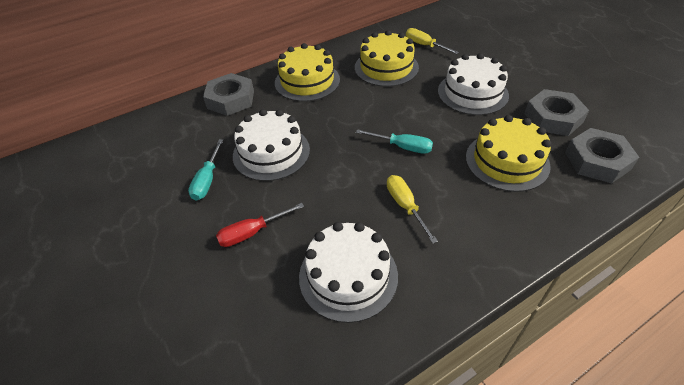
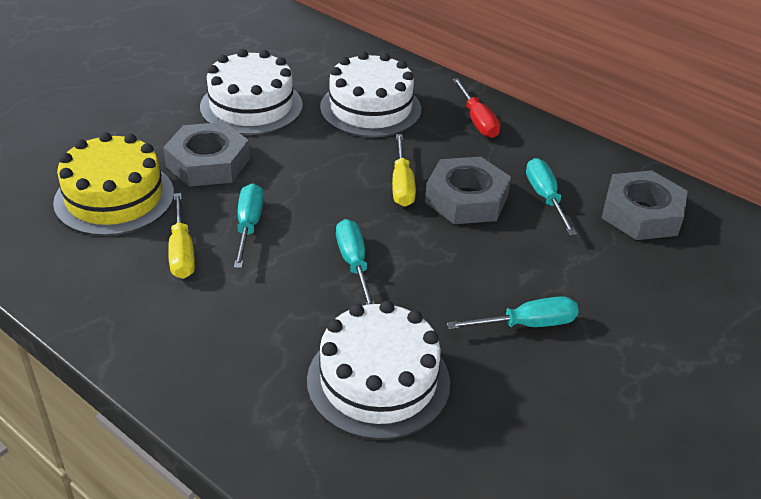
turquoise screwdriver: [188,139,224,201] [356,129,433,154] = 2 -> [234,183,264,268] [336,219,375,305] [447,296,579,329] [526,158,577,235] = 4
yellow cake: [275,43,340,102] [355,30,419,87] [466,115,551,192] = 3 -> [53,132,174,236] = 1

